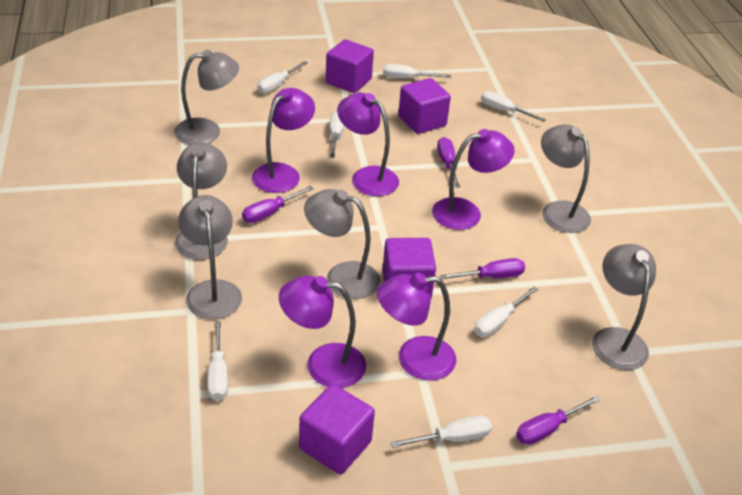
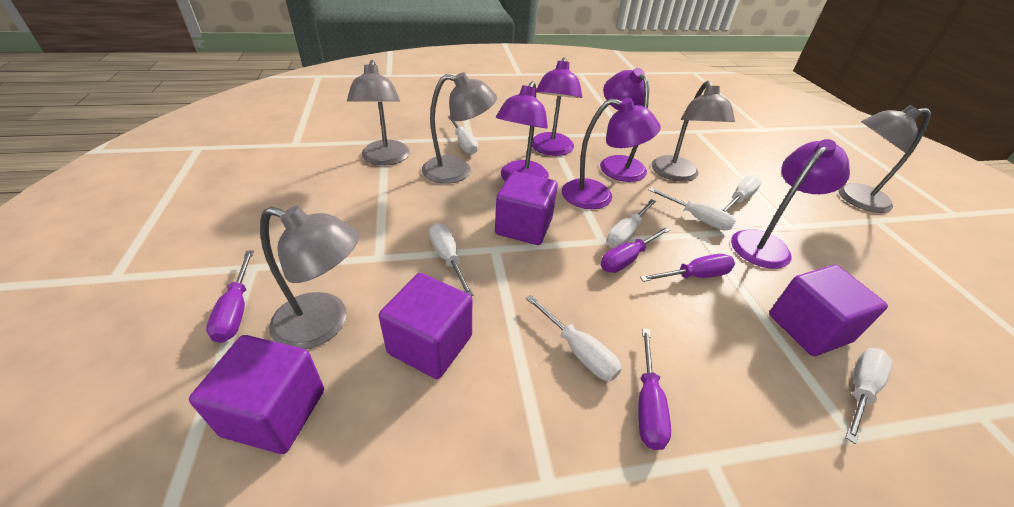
grey lamp: [174,50,239,145] [175,142,228,260] [178,195,242,320] [304,189,380,299] [541,124,591,233] [592,244,656,370] = 6 -> [260,206,359,349] [347,60,410,166] [422,72,497,184] [651,81,735,182] [838,105,931,213] = 5

